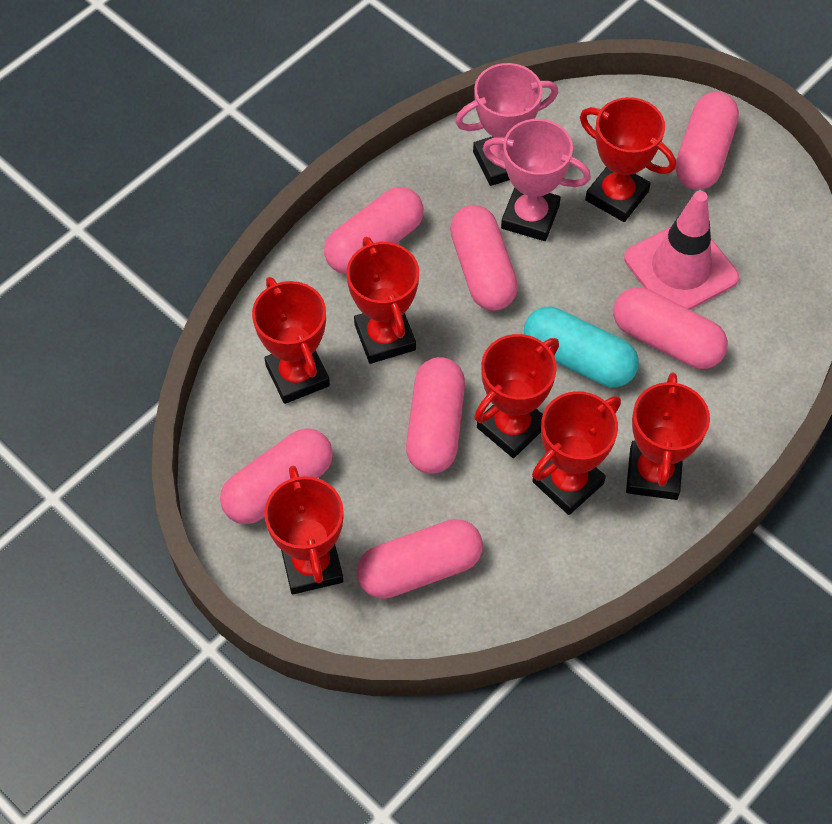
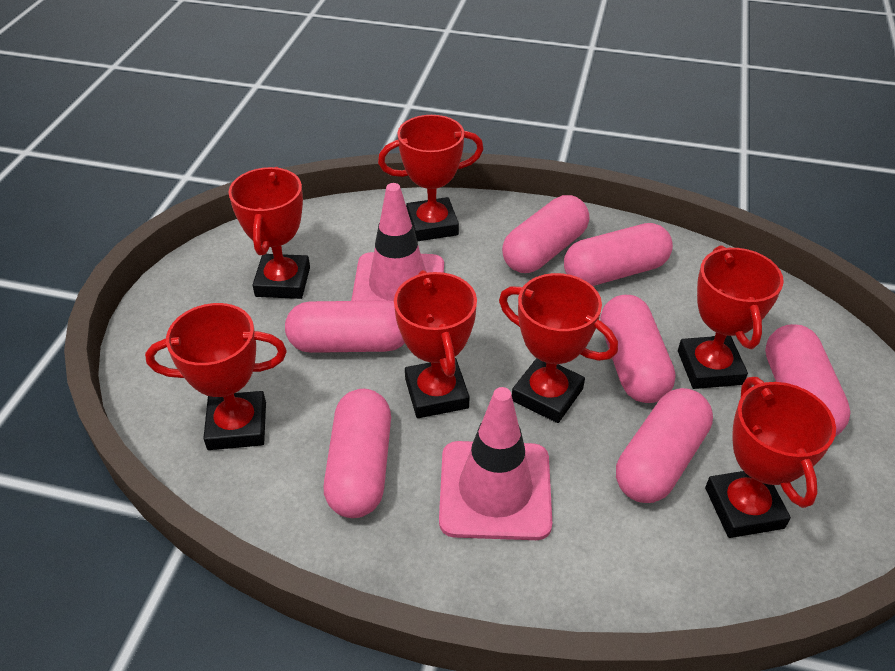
pink traffic cone: [624,191,739,310] = 1 -> [351,183,444,302] [439,387,552,540] = 2
pink trophy: [455,63,558,186] [483,119,591,241] = 2 -> none = 0
turquoise capsule: [524,306,639,387] = 1 -> none = 0

